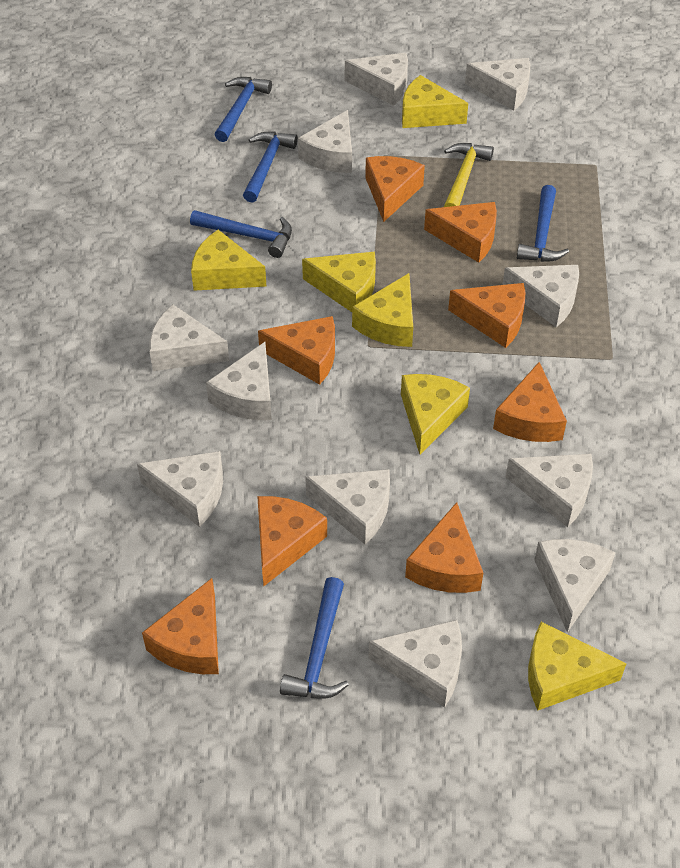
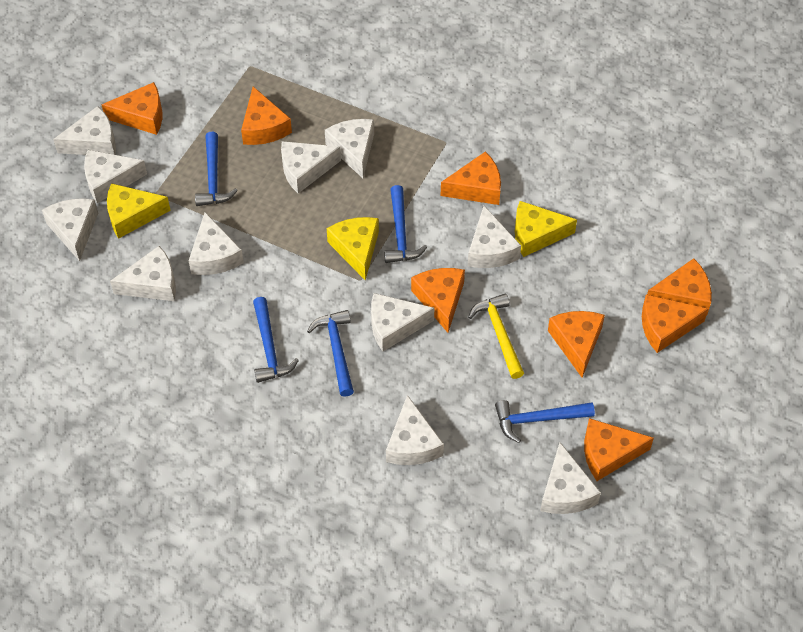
yellow cheese: [191,230,267,291] [302,252,376,312] [352,273,413,347] [401,374,470,455] [402,75,468,128] [528,622,627,710] = 6 -> [107,183,171,239] [327,217,379,280] [515,201,577,257] = 3

